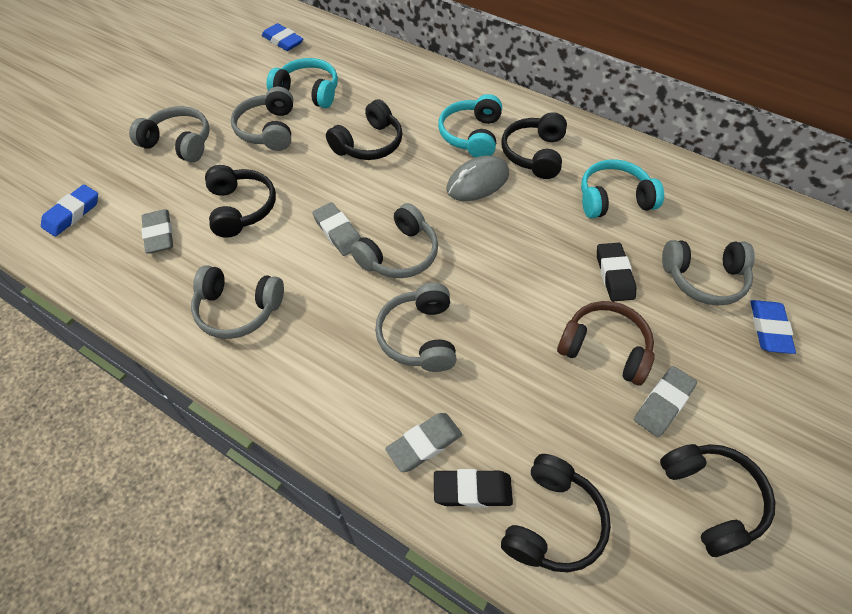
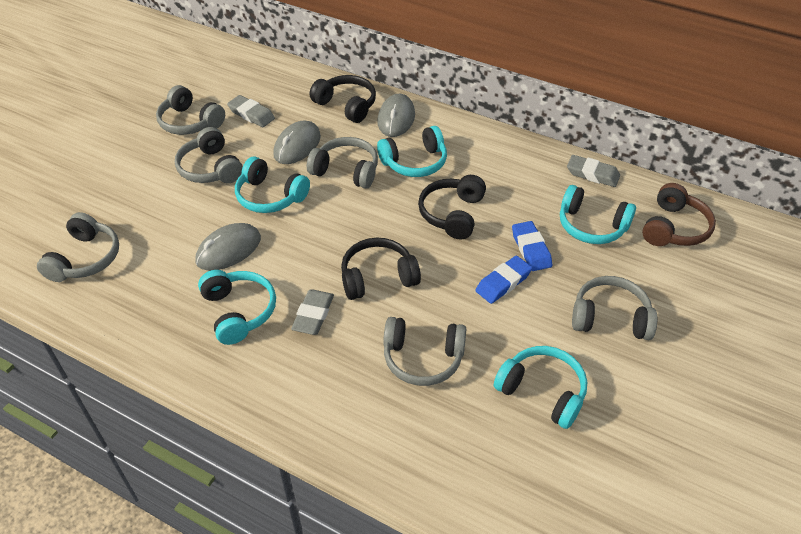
black eraser: [434,469,513,507] [597,243,636,302] = 2 -> none = 0
black headphones: [205,165,276,238] [326,99,403,160] [501,454,611,572] [502,112,567,179] [660,444,775,557] = 5 -> [310,75,376,123] [341,238,421,300] [418,175,486,240] = 3
blue eraser: [41,185,98,237] [262,23,303,51] [751,300,796,354] = 3 -> [475,256,532,304] [512,221,552,271] = 2
grey eraser: [141,209,173,254] [312,202,361,256] [385,413,462,472] [634,366,697,437] = 4 -> [227,95,275,127] [291,289,334,335] [567,155,620,187] = 3
grey mouse: [446,155,509,201] = 1 -> [195,223,261,271] [273,121,321,164] [377,94,415,137] = 3
turquoise headphones: [267,58,338,108] [438,94,502,158] [581,159,664,219] = 3 -> [198,270,276,345] [235,157,310,213] [377,126,447,177] [494,346,587,429] [560,185,636,244] = 5

